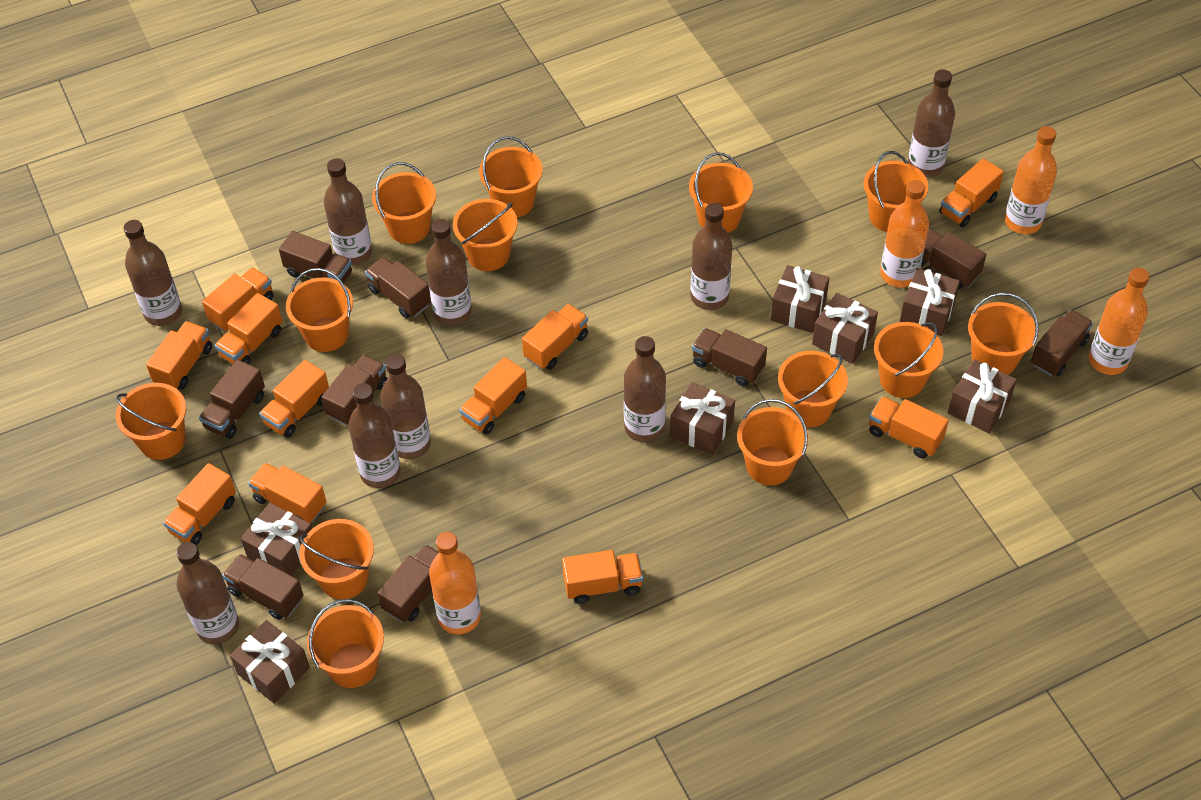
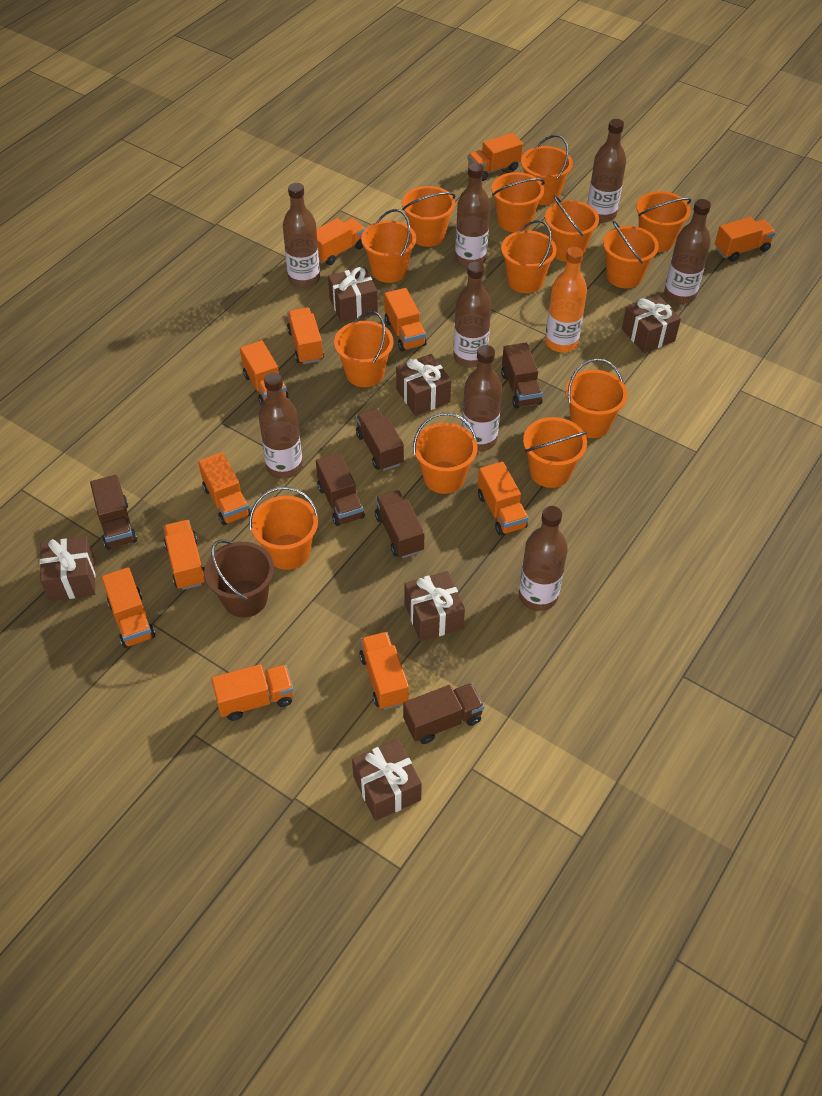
brown bottle: [124,220,182,326] [176,542,239,644] [324,158,372,265] [348,383,401,488] [380,354,431,459] [426,219,472,326] [624,336,666,442] [691,203,732,310] [908,69,955,177] = 9 -> [258,372,303,479] [283,183,320,288] [453,262,491,368] [455,163,490,267] [462,345,502,451] [519,506,568,611] [587,119,626,223] [664,199,711,304] = 8
brown bucket: none = 0 -> [204,540,274,617] = 1
brown gift: [230,620,310,704] [241,503,312,576] [670,382,735,455] [770,265,829,333] [812,293,878,364] [899,268,960,336] [948,359,1017,433] = 7 -> [40,536,96,601] [328,267,378,322] [352,739,422,821] [396,354,451,416] [405,571,465,641] [622,294,681,353] = 6
brown truck: [199,360,265,439] [222,554,304,620] [279,231,352,283] [322,354,387,425] [365,257,431,319] [378,544,439,622] [692,328,767,386] [921,229,986,289] [1031,309,1093,376] = 9 -> [90,475,137,549] [316,453,365,526] [356,408,404,471] [375,490,424,558] [403,683,484,744] [501,343,543,409] = 6
orange bottle: [429,532,481,634] [880,180,929,288] [1005,126,1057,234] [1089,268,1149,375] = 4 -> [545,247,587,353] = 1
orange truck: [146,321,212,390] [163,463,236,545] [202,267,274,332] [215,293,282,364] [248,463,326,523] [259,360,329,438] [459,357,527,435] [522,304,588,370] [562,550,643,604] [869,396,949,458] [939,158,1004,227] = 11 -> [101,567,155,648] [163,520,206,590] [198,452,251,525] [211,664,294,721] [240,340,288,405] [287,308,324,364] [316,218,365,265] [359,632,409,710] [384,288,427,351] [468,133,523,181] [478,462,528,535] [715,217,776,262] = 12

